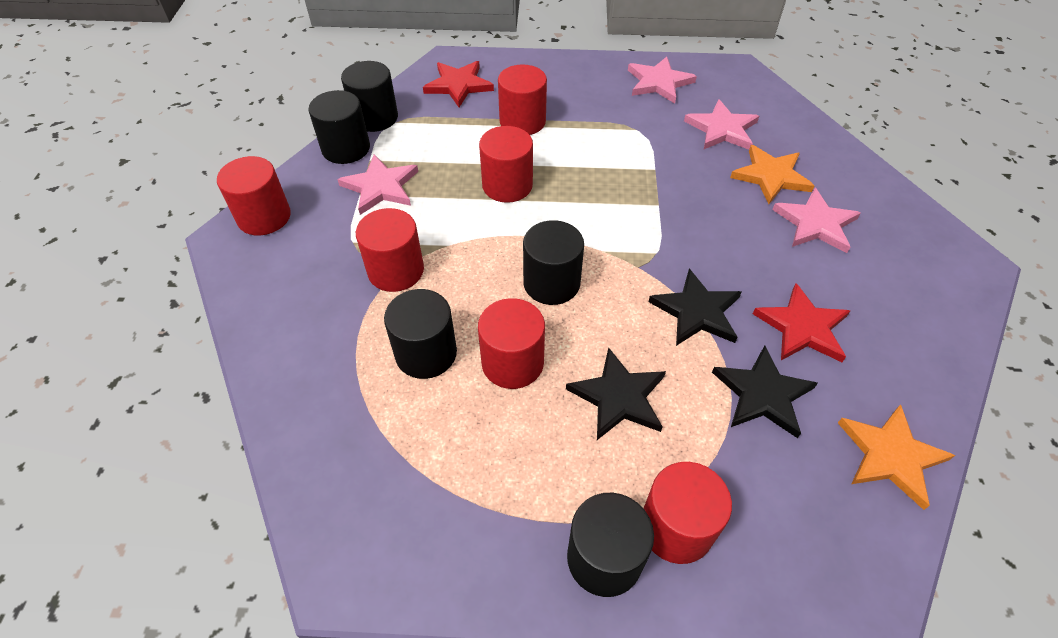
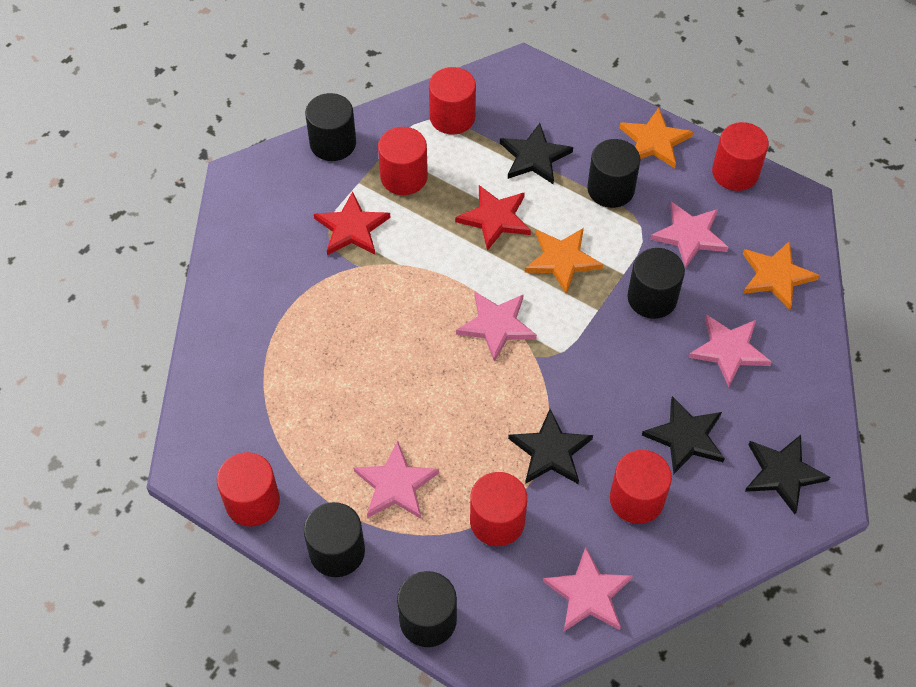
black star: [566,347,666,440] [649,269,742,346] [712,345,818,438] = 3 -> [500,123,573,185] [508,409,593,484] [642,396,725,474] [745,435,830,514] = 4
orange star: [730,145,814,204] [838,404,955,510] = 2 -> [525,228,603,294] [619,107,693,168] [743,241,820,310] = 3
pink star: [337,154,418,215] [628,56,697,104] [684,99,759,150] [772,188,861,253] = 4 -> [354,441,439,519] [456,291,537,362] [543,547,633,631] [650,202,729,269] [688,315,772,387] = 5

